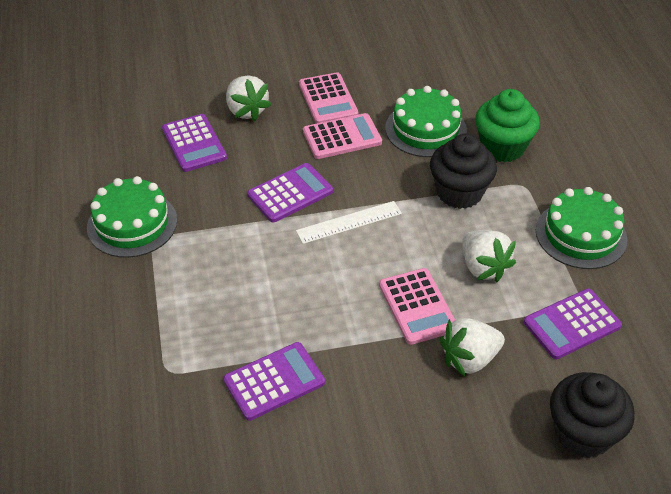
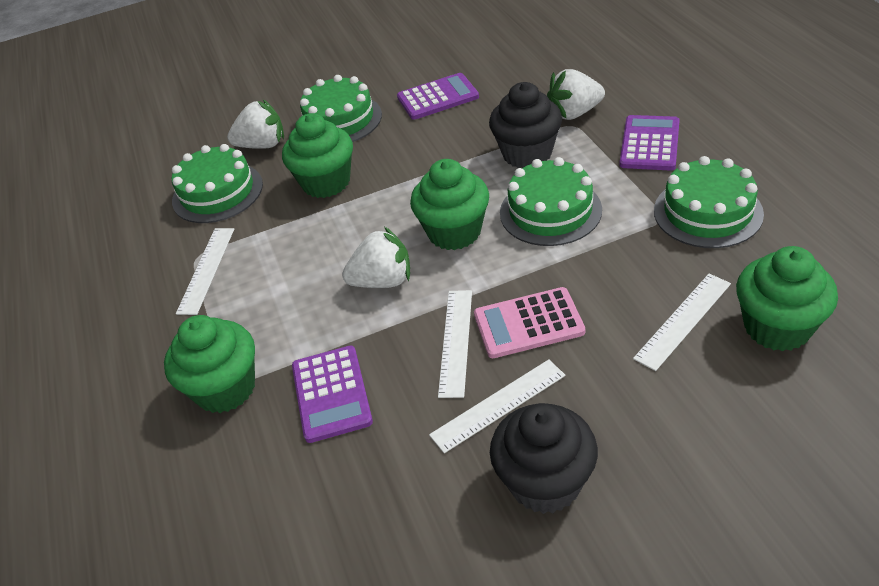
green cake: [87,176,177,258] [385,86,467,157] [536,187,628,269] = 3 -> [172,144,263,223] [300,75,382,142] [500,157,602,246] [654,156,764,248] = 4
green cupcake: [475,89,540,162] = 1 -> [164,315,255,413] [282,113,353,198] [410,159,489,250] [736,246,838,351] = 4
pink calculator: [299,72,358,124] [303,113,382,159] [379,268,455,345] = 3 -> [474,287,585,358] = 1
purple calculator: [162,114,227,172] [223,342,325,421] [247,163,333,222] [524,289,622,359] = 4 -> [292,346,373,443] [397,73,479,120] [620,115,680,171] = 3
white ruler: [296,201,402,244] = 1 -> [176,228,234,315] [429,359,565,453] [438,290,472,398] [633,274,731,371] = 4

